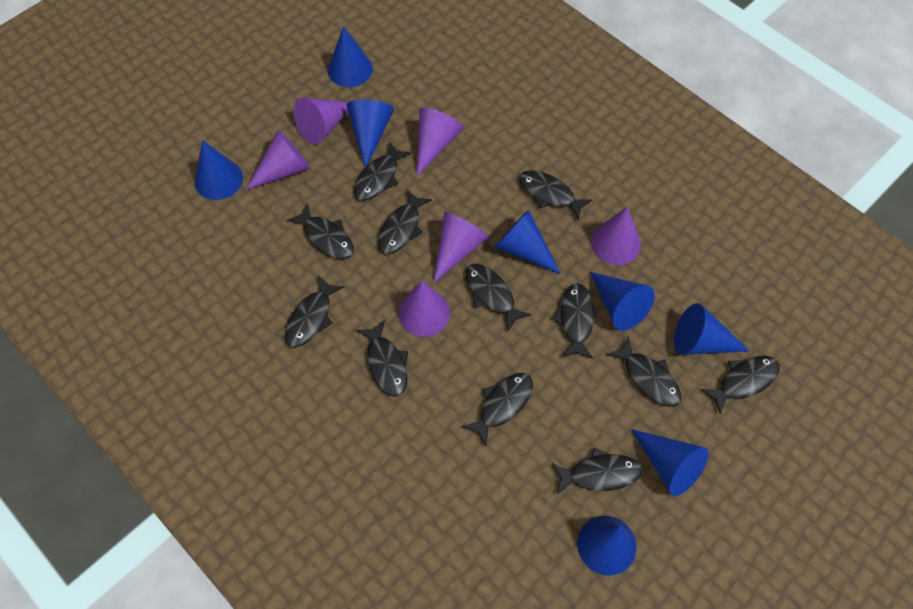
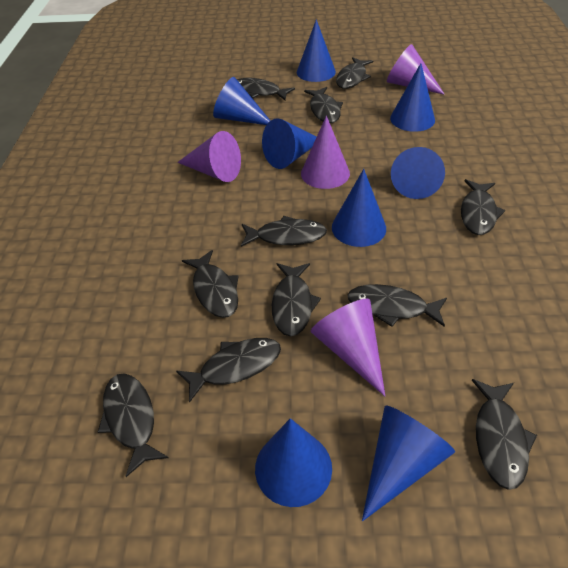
black fish: [285,275,344,347] [287,203,354,259] [354,142,412,201] [356,320,408,397] [378,190,432,254] [462,373,533,446] [465,264,531,331] [519,170,593,221] [552,448,642,495] [553,283,595,359] [606,336,681,407] [700,356,780,415] = 12 -> [98,373,169,477] [176,338,281,403] [182,250,239,318] [237,78,295,101] [241,216,327,247] [272,263,321,336] [304,87,343,123] [336,57,373,89] [348,284,447,327] [461,179,505,235] [472,379,537,490] = 11
purple cone: [246,130,311,190] [293,98,348,144] [398,280,450,337] [417,107,464,176] [433,211,489,283] [591,207,641,265] = 6 -> [177,131,241,182] [301,116,350,189] [311,298,385,396] [387,44,445,95] = 4

